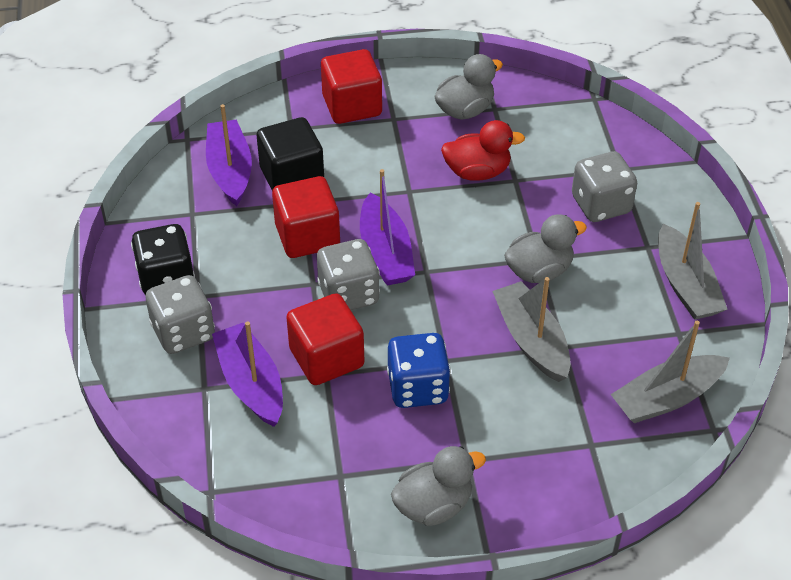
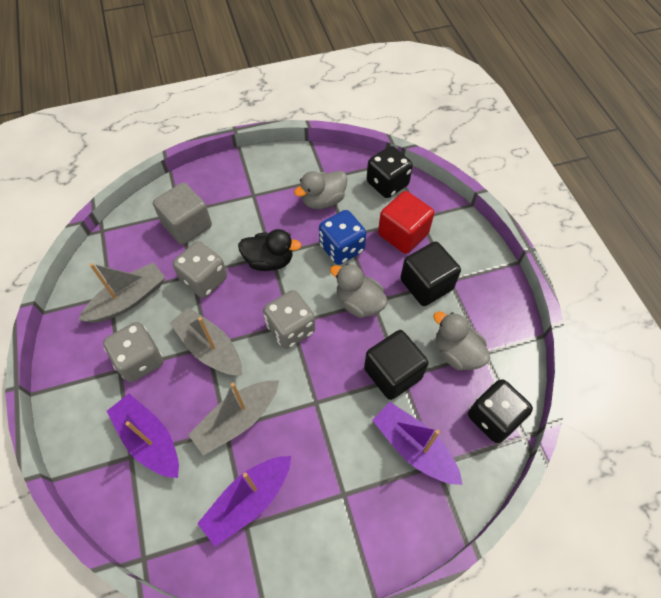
black cube: [256,117,324,191] = 1 -> [364,330,428,400] [400,241,461,306] = 2
black dice: [131,224,195,295] = 1 -> [367,146,413,198] [468,379,533,443] = 2
black duck: none = 0 -> [238,229,301,271] = 1
grey cube: none = 0 -> [153,182,212,245] = 1
red cube: [272,176,340,258] [286,293,364,385] [321,49,382,124] = 3 -> [378,191,434,254] = 1
red duck: [441,120,525,181] = 1 -> none = 0

